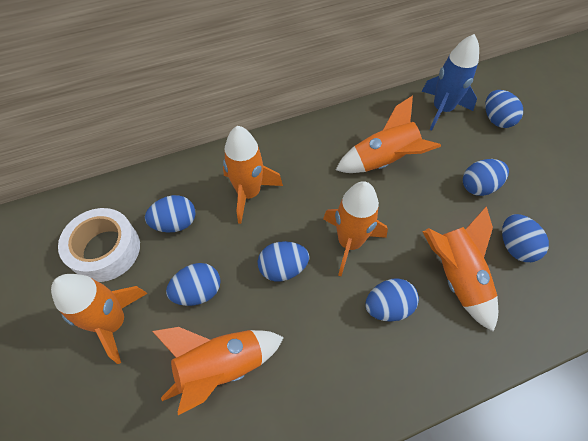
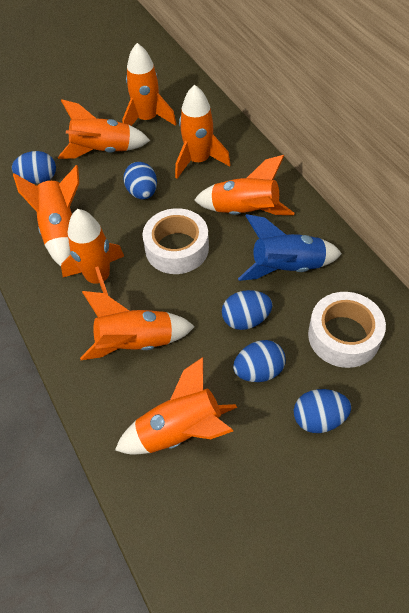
blue egg: [145,195,195,232] [166,263,221,306] [257,241,309,281] [365,278,419,322] [463,159,509,196] [485,90,523,128] [502,214,549,262] = 7 -> [12,151,56,184] [123,162,157,200] [222,290,272,330] [233,340,286,382] [294,389,351,433] = 5
orange rocket: [51,274,147,364] [152,327,284,415] [223,126,283,224] [323,181,388,276] [336,95,441,173] [422,206,498,332] = 6 -> [13,165,79,266] [58,99,150,159] [61,209,124,295] [80,291,195,360] [115,357,237,454] [122,43,176,126] [175,85,231,179] [194,155,294,215] = 8
white tape: [58,208,140,282] = 1 -> [143,208,209,274] [308,292,386,368] = 2

